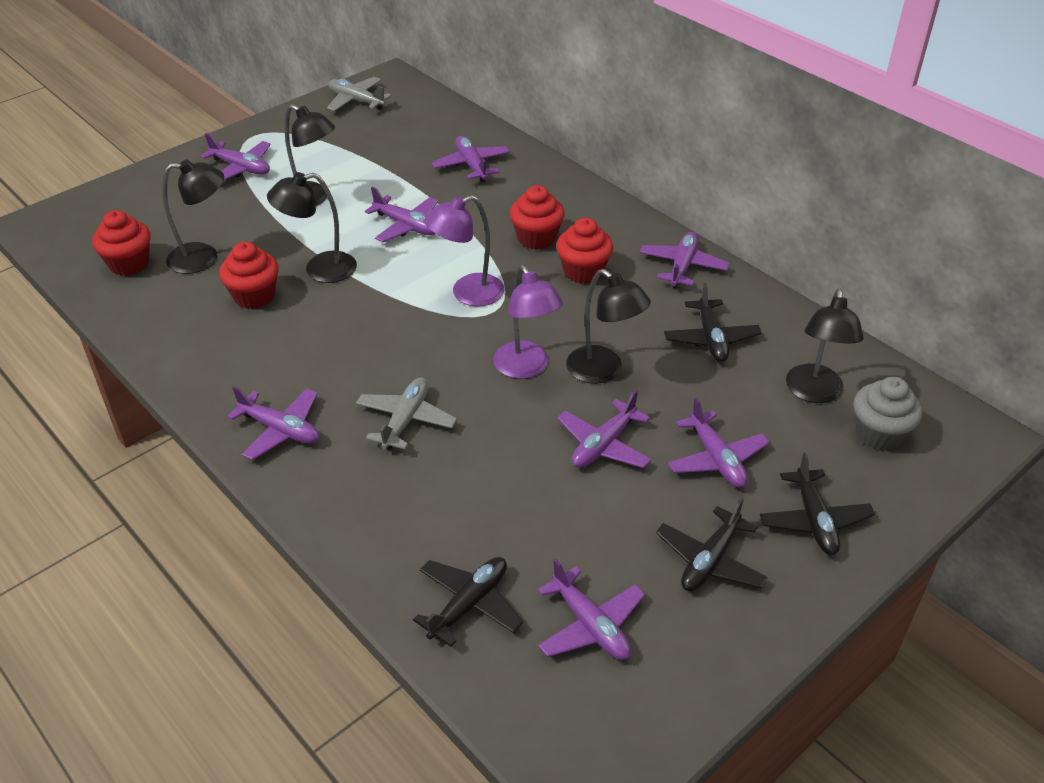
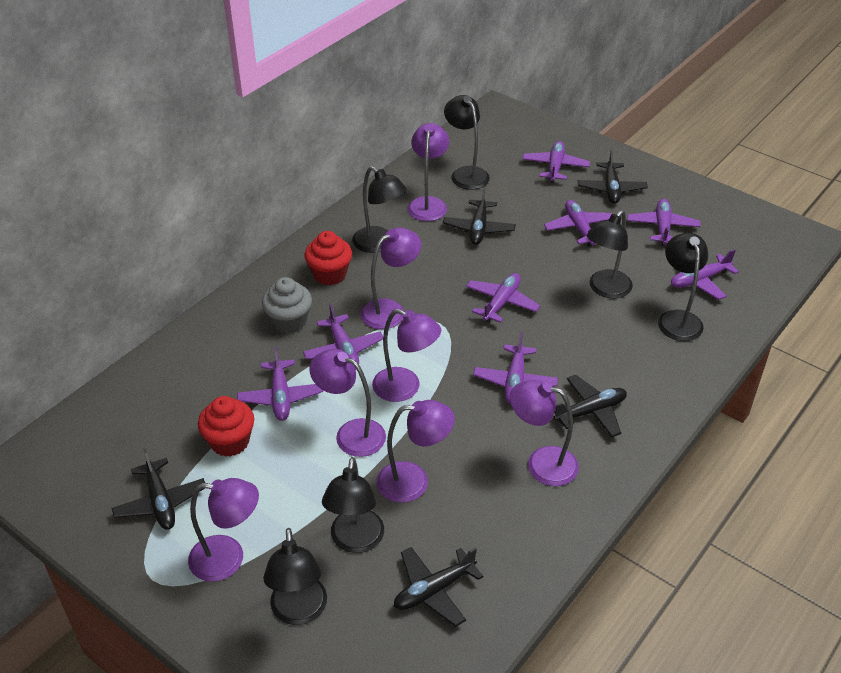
black lamp: [162,159,224,274] [267,172,357,283] [285,104,335,206] [566,269,651,384] [786,288,864,403] = 5 -> [263,528,327,625] [322,457,384,553] [352,166,407,253] [444,95,490,190] [587,210,633,298] [658,233,708,341] = 6
black plane: [413,557,523,647] [656,497,768,592] [664,283,762,362] [760,452,875,555] = 4 -> [112,448,205,530] [394,547,484,627] [443,187,516,245] [553,375,627,437] [577,150,648,204] = 5
grey plane: [327,77,391,111] [356,377,457,450] = 2 -> none = 0
purple lamp: [424,195,504,306] [493,265,563,379] = 2 -> [188,478,259,582] [310,349,386,457] [360,227,421,329] [372,309,441,402] [377,400,455,503] [408,123,449,221] [510,380,579,486] = 7
red cupcake: [92,210,151,276] [219,242,279,309] [510,185,564,250] [556,218,613,284] = 4 -> [198,396,254,457] [304,231,352,285] = 2

